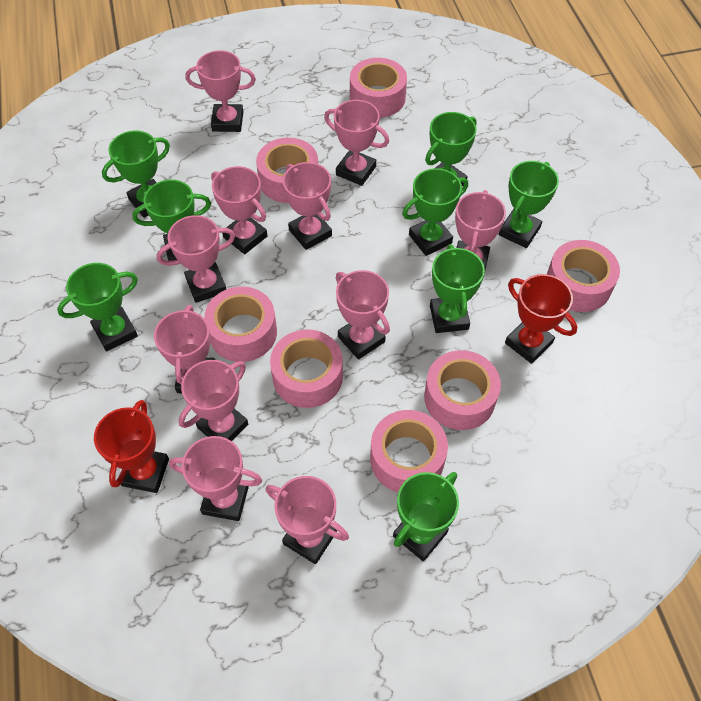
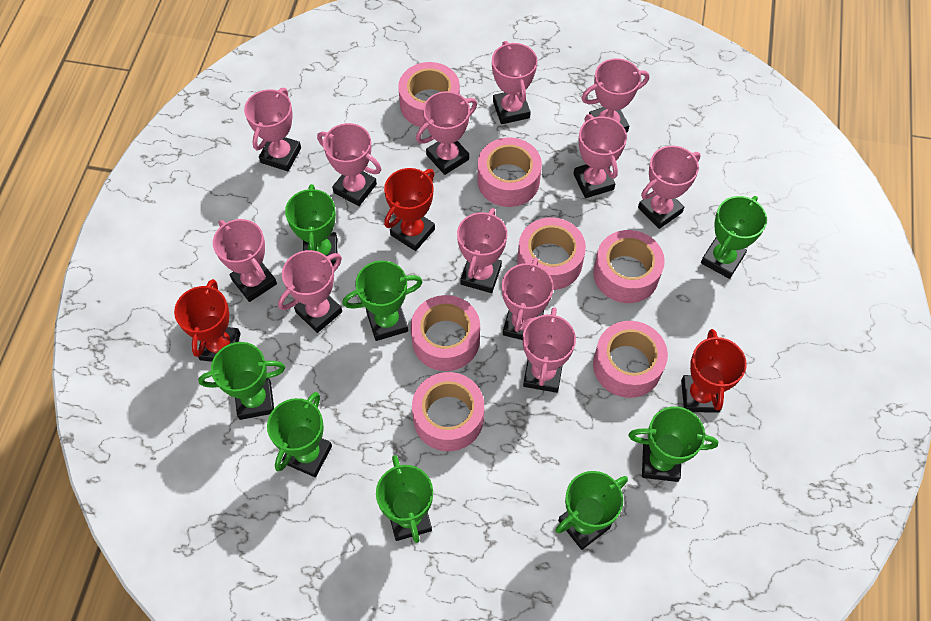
pink trophy: [154,305,215,393] [157,215,235,303] [169,436,262,521] [179,360,248,441] [185,50,256,132] [211,166,267,254] [266,476,349,564] [283,162,332,250] [324,100,389,186] [336,270,390,360] [455,190,506,278] = 11 -> [213,219,277,302] [244,88,301,171] [278,250,342,333] [317,123,381,206] [416,91,477,175] [457,208,507,293] [492,41,537,124] [502,258,554,340] [523,307,576,393] [573,114,627,198] [581,58,649,133] [638,146,701,229] = 12
red trophy: [94,400,169,493] [505,274,577,364] = 2 -> [174,279,241,362] [384,168,435,251] [681,329,746,413] = 3

